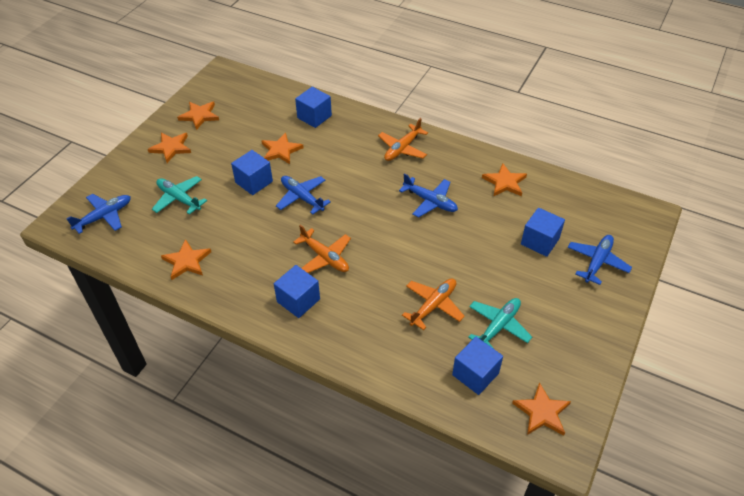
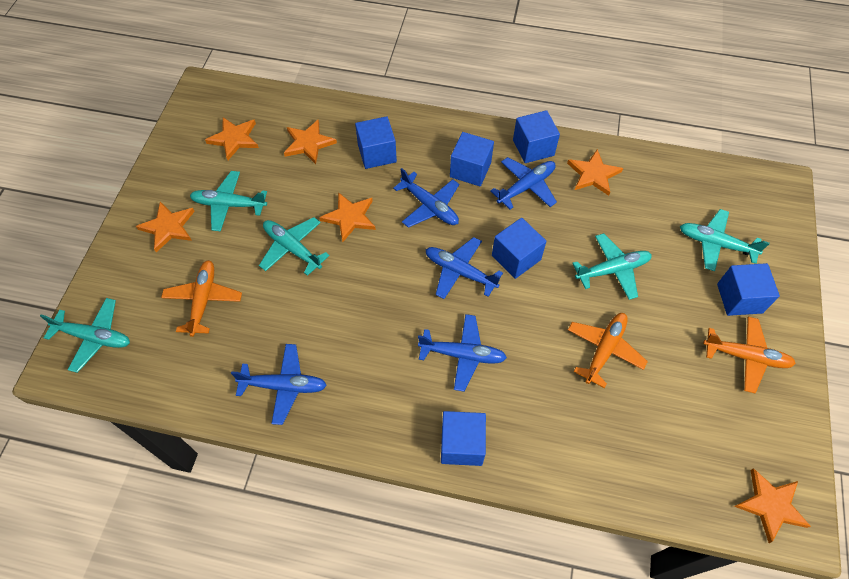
blue cube: [231,150,273,195] [274,265,320,318] [295,87,332,128] [452,337,503,395] [521,208,565,257] = 5 -> [355,116,397,169] [441,411,486,466] [450,132,494,187] [492,218,547,279] [513,110,560,163] [717,263,780,316] = 6
blue plane: [66,194,131,234] [276,176,331,214] [399,173,458,218] [568,235,632,285] = 4 -> [231,344,327,425] [393,168,459,228] [418,314,507,392] [426,237,503,299] [490,157,557,209] = 5
turquoise plane: [152,176,207,214] [468,298,532,349] = 2 -> [40,298,130,373] [190,171,267,231] [259,217,330,276] [572,233,652,300] [680,209,770,271] = 5

